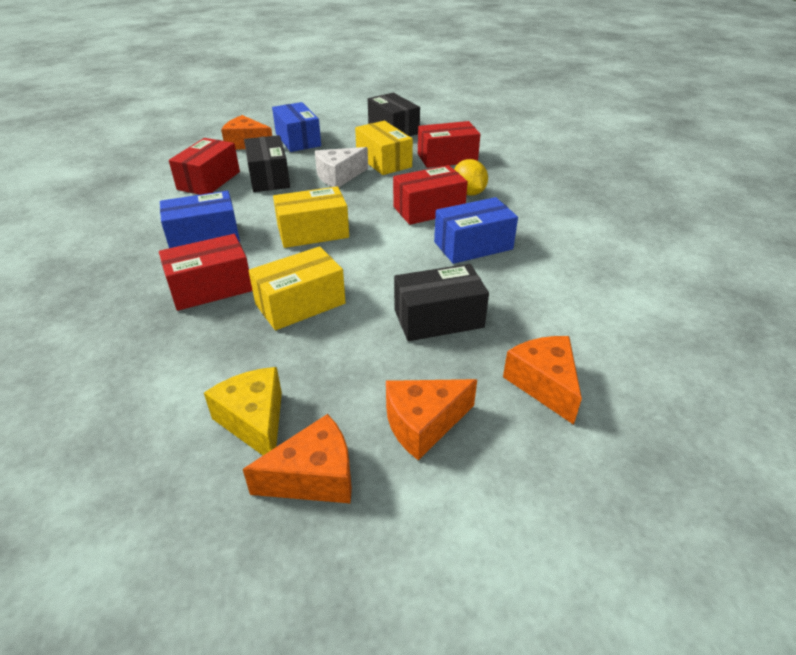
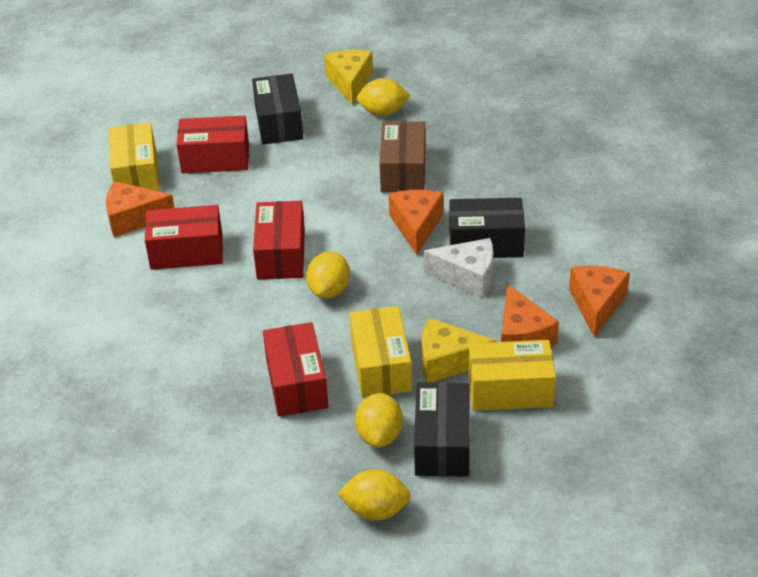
blue box: [160,191,240,248] [272,102,321,152] [434,197,518,264] = 3 -> none = 0
brown box: none = 0 -> [380,121,425,192] = 1
yellow cheese: [204,367,282,455] = 1 -> [324,50,373,105] [421,318,497,383] = 2
yellow lemon: [454,159,488,196] = 1 -> [306,251,350,298] [337,469,411,521] [355,393,403,448] [357,78,411,116] = 4

